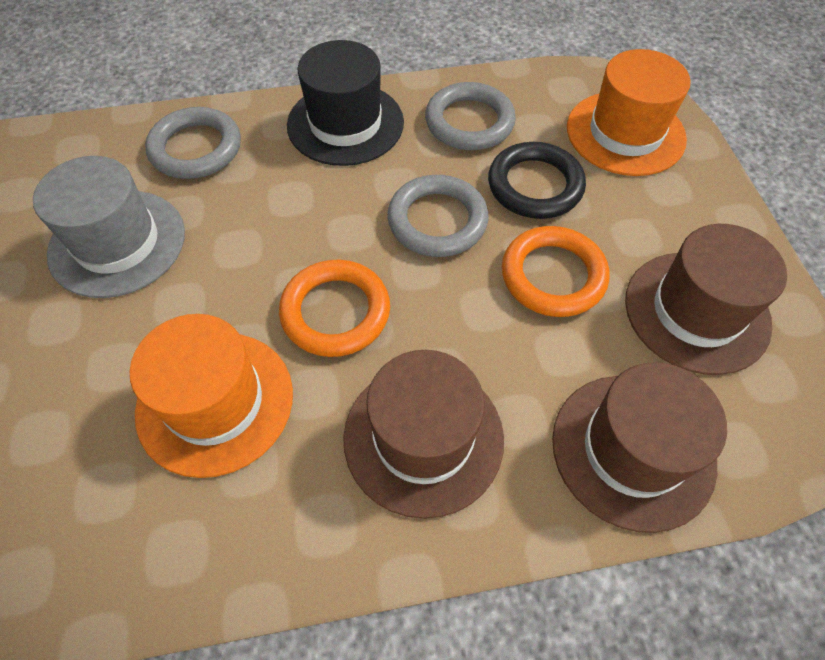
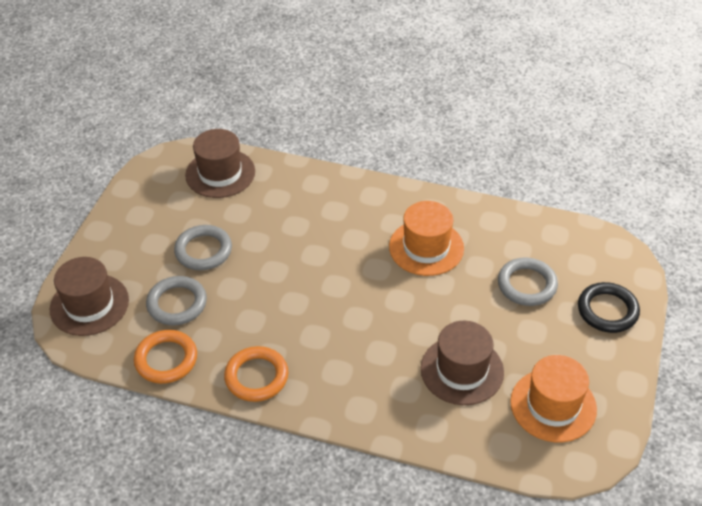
black hat: [287,40,404,166] = 1 -> none = 0
grey hat: [33,156,185,298] = 1 -> none = 0

